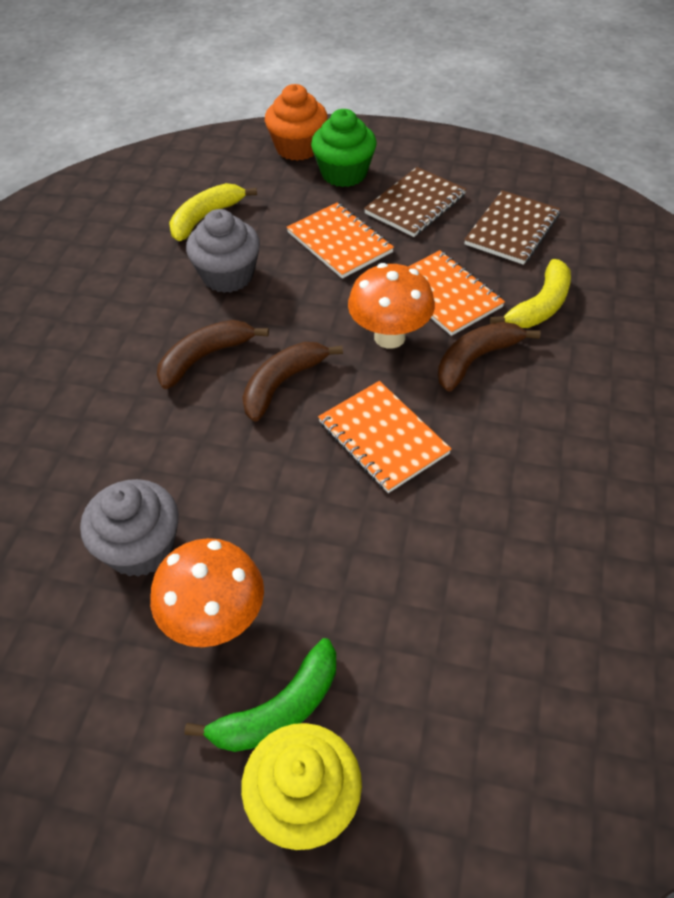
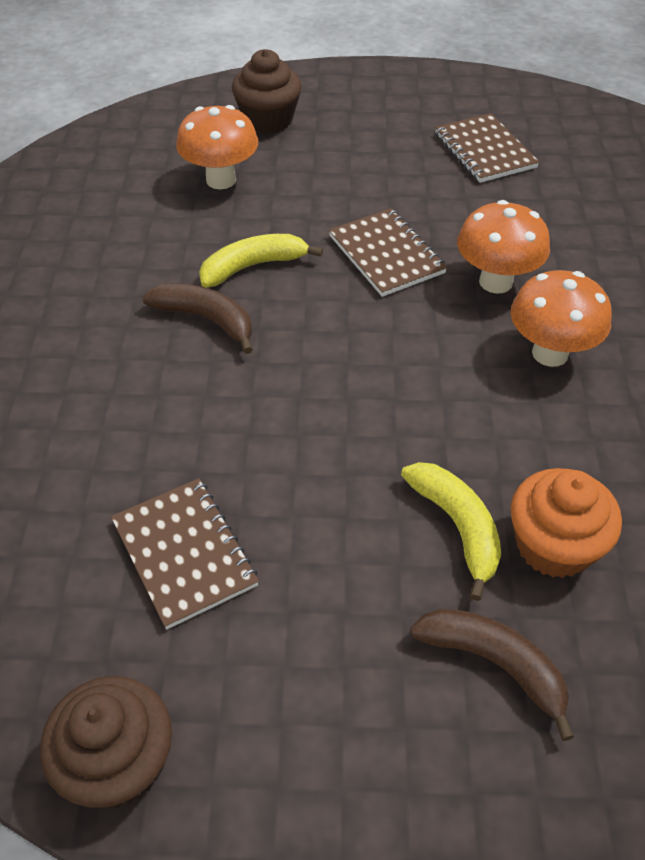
brown banana: [157,320,269,389] [242,342,343,422] [438,322,541,392] = 3 -> [142,283,253,354] [410,609,574,741] = 2
brown cupcake: none = 0 -> [40,676,172,808] [232,49,302,134] = 2
brown notebook: [364,167,466,237] [464,190,560,265] = 2 -> [111,478,259,630] [329,208,447,297] [435,113,539,183] = 3
green banana: [184,638,336,752] = 1 -> none = 0
green cupcake: [311,109,376,187] = 1 -> none = 0
grey cupcake: [80,479,179,577] [186,209,260,293] = 2 -> none = 0
orange mushroom: [150,538,264,647] [348,263,435,349] = 2 -> [176,105,258,189] [457,200,550,294] [511,270,612,367] = 3
orange notebook: [287,203,394,279] [318,381,451,493] [408,250,505,336] = 3 -> none = 0
yellow cupcake: [241,723,362,850] = 1 -> none = 0

